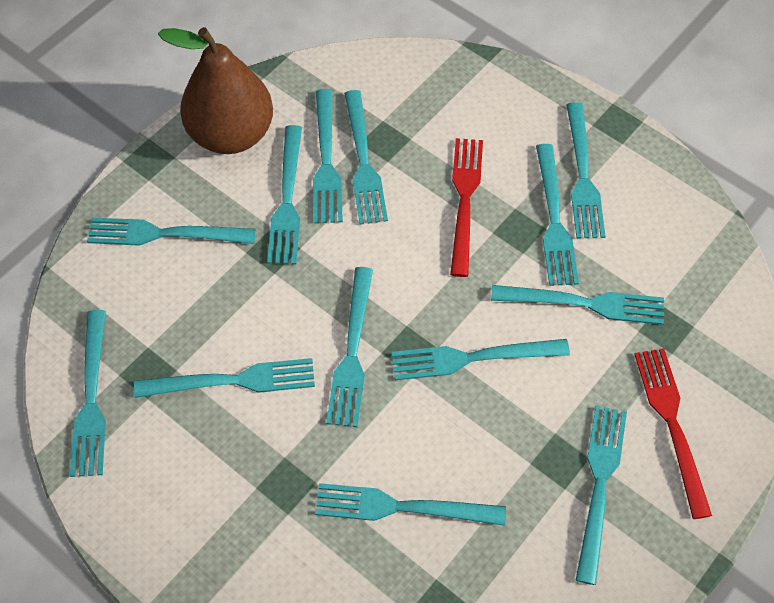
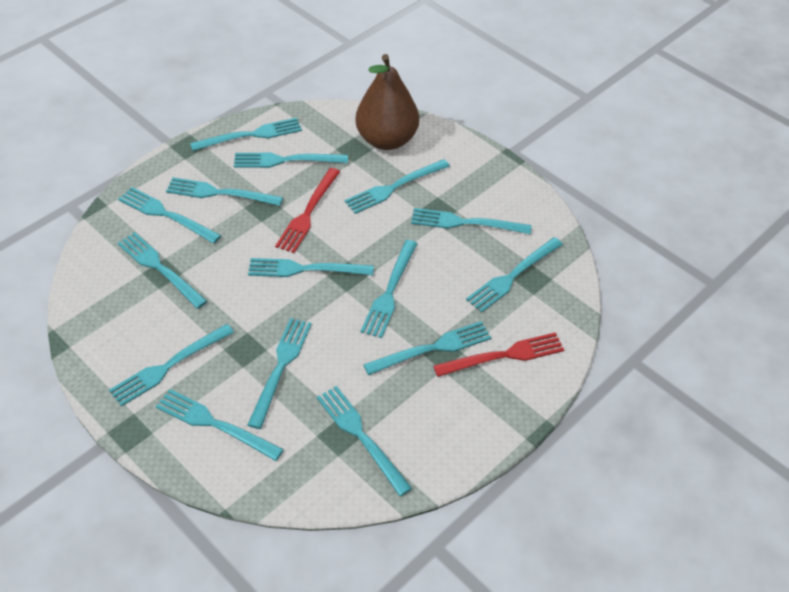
turquoise fork: [70,310,106,477] [87,218,256,246] [134,358,315,398] [267,125,302,265] [313,89,343,224] [315,483,506,526] [326,267,373,427] [344,90,388,225] [392,339,570,380] [491,285,664,325] [536,144,579,286] [566,102,606,238] [576,405,627,585] = 13 -> [109,324,234,407] [118,187,221,244] [118,232,207,309] [156,389,284,461] [166,177,283,206] [190,118,302,151] [234,153,348,168] [247,318,312,429] [248,258,374,277] [317,386,412,496] [344,159,450,214] [361,240,418,338] [363,321,492,375] [411,208,532,234] [466,237,563,312] = 15

